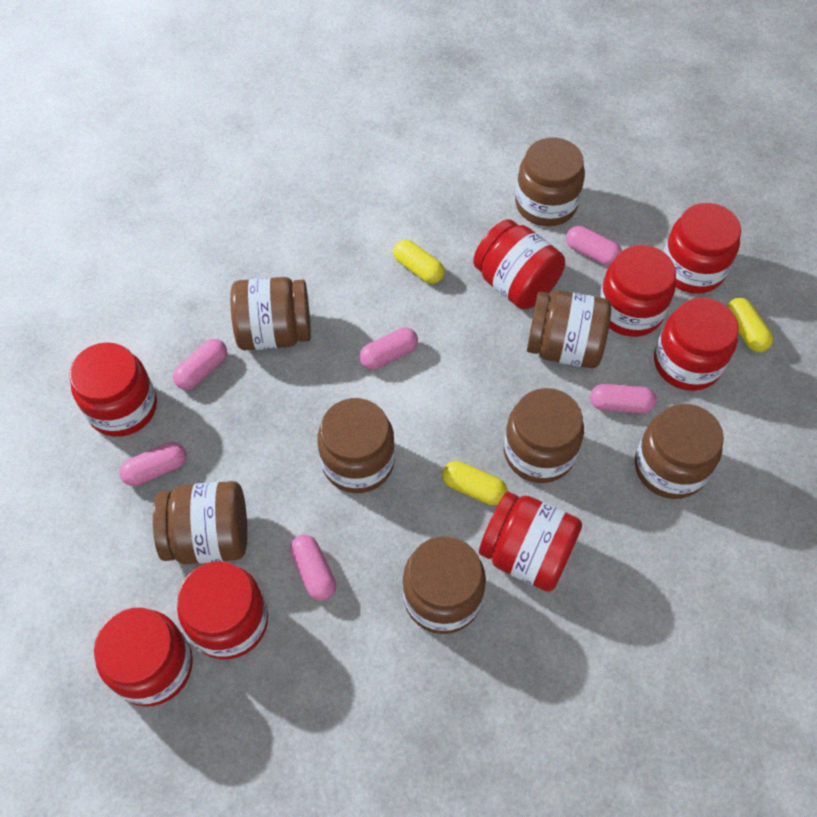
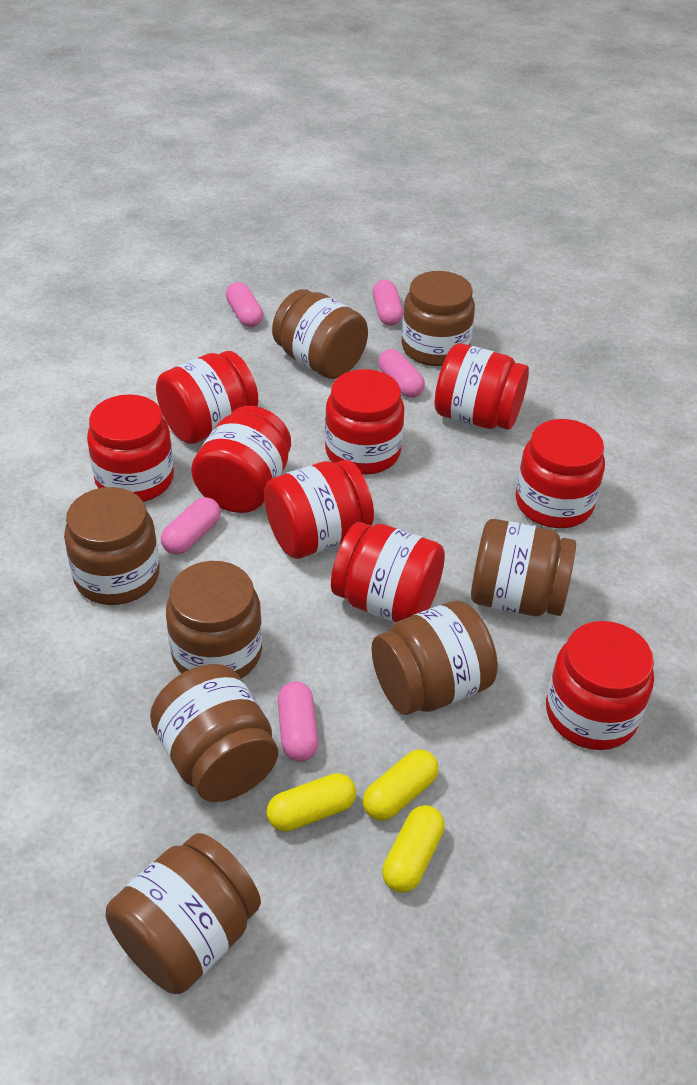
pink capsule: [119,442,186,486] [173,339,227,390] [290,535,336,601] [359,327,418,370] [566,226,622,266] [590,384,657,414] = 6 -> [161,497,221,555] [226,282,263,327] [278,681,318,762] [373,280,403,326] [378,349,425,398] = 5
red jar: [70,342,157,437] [94,608,193,707] [177,561,268,659] [473,219,565,309] [479,492,582,592] [599,245,676,337] [654,298,739,391] [663,203,741,294] = 8 -> [87,394,174,502] [156,351,258,444] [191,406,291,513] [264,460,374,559] [325,369,404,475] [331,522,445,623] [435,343,529,430] [516,419,605,528] [546,621,654,750] = 9

